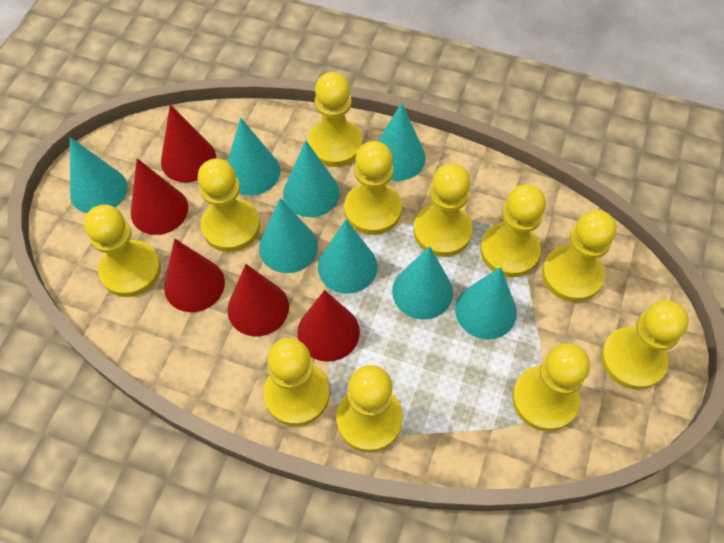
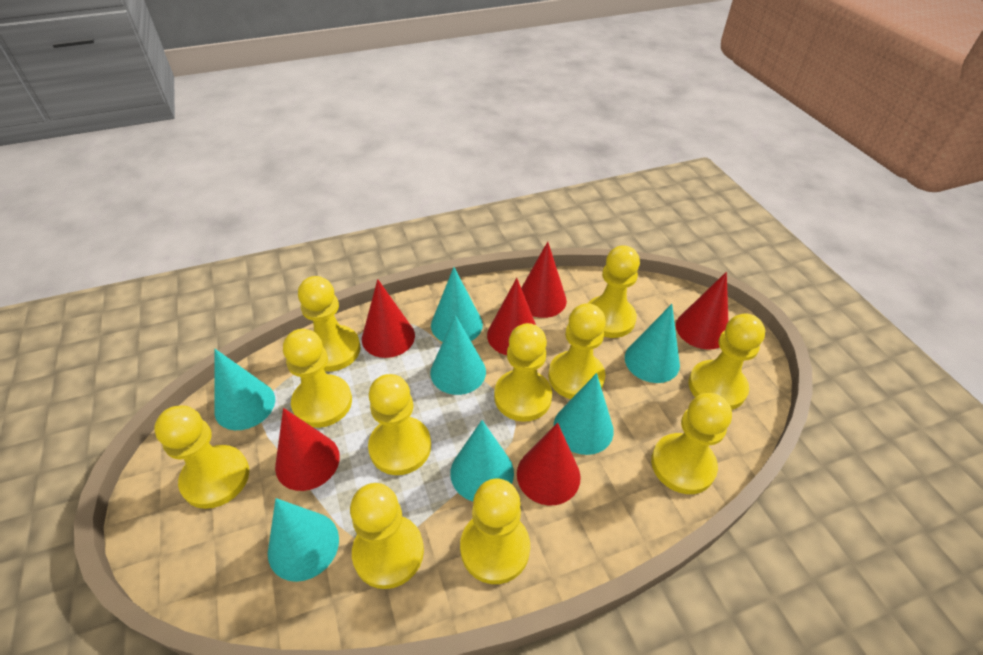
red cone: [131,158,188,235] [161,105,216,183] [164,239,225,312] [227,264,289,336] [297,290,360,362] = 5 -> [275,408,340,491] [362,279,415,358] [487,278,536,355] [517,423,581,506] [521,242,567,318] [676,272,729,350] = 6
turquoise cone: [70,137,127,213] [227,118,280,195] [259,198,318,273] [283,140,340,217] [318,219,377,294] [378,103,425,181] [392,246,453,320] [455,267,517,339] = 8 -> [214,349,275,430] [268,498,339,582] [430,315,486,395] [431,267,483,342] [450,420,514,501] [554,373,614,455] [625,304,680,383] = 7

